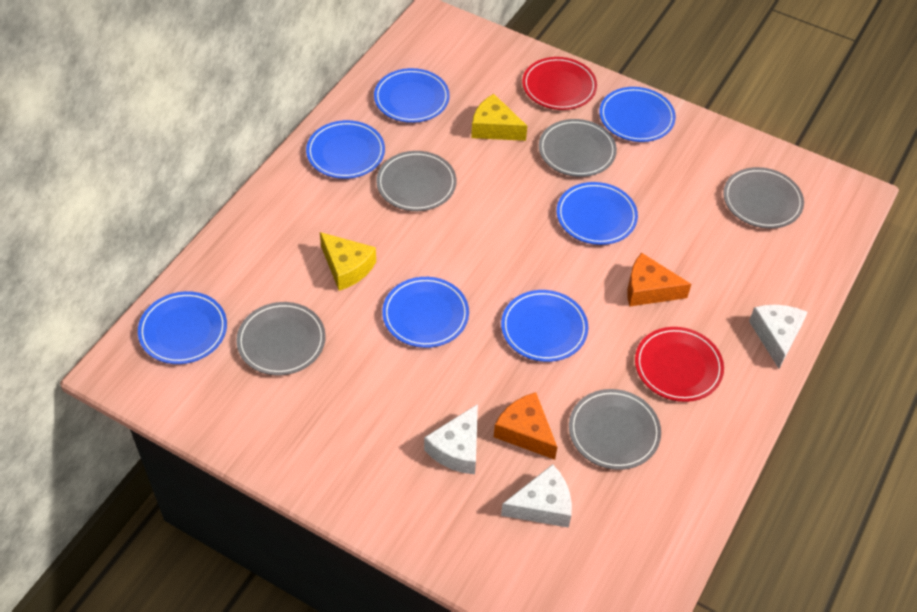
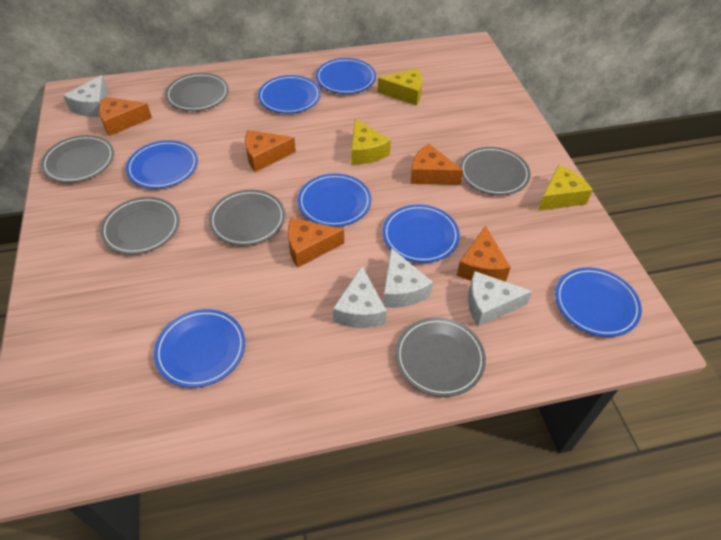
grey plate: [236,302,326,375] [376,151,457,211] [539,119,617,177] [569,389,661,470] [723,167,804,229] = 5 -> [41,135,114,183] [100,197,179,254] [165,73,229,111] [209,190,285,246] [395,317,486,397] [460,147,530,195] = 6
orange cheese: [494,392,557,460] [627,253,691,307] = 2 -> [99,97,152,136] [245,130,296,172] [288,218,344,268] [410,144,463,185] [457,226,511,281] = 5
red plate: [522,57,597,110] [635,327,724,402] = 2 -> none = 0
white cheese: [424,404,478,474] [501,464,572,528] [749,305,808,369] = 3 -> [63,75,108,117] [333,266,387,328] [383,248,433,308] [468,271,532,326] = 4
yellow cheese: [320,232,376,291] [471,94,527,141] = 2 -> [351,119,391,165] [377,68,422,106] [538,165,593,211] = 3

